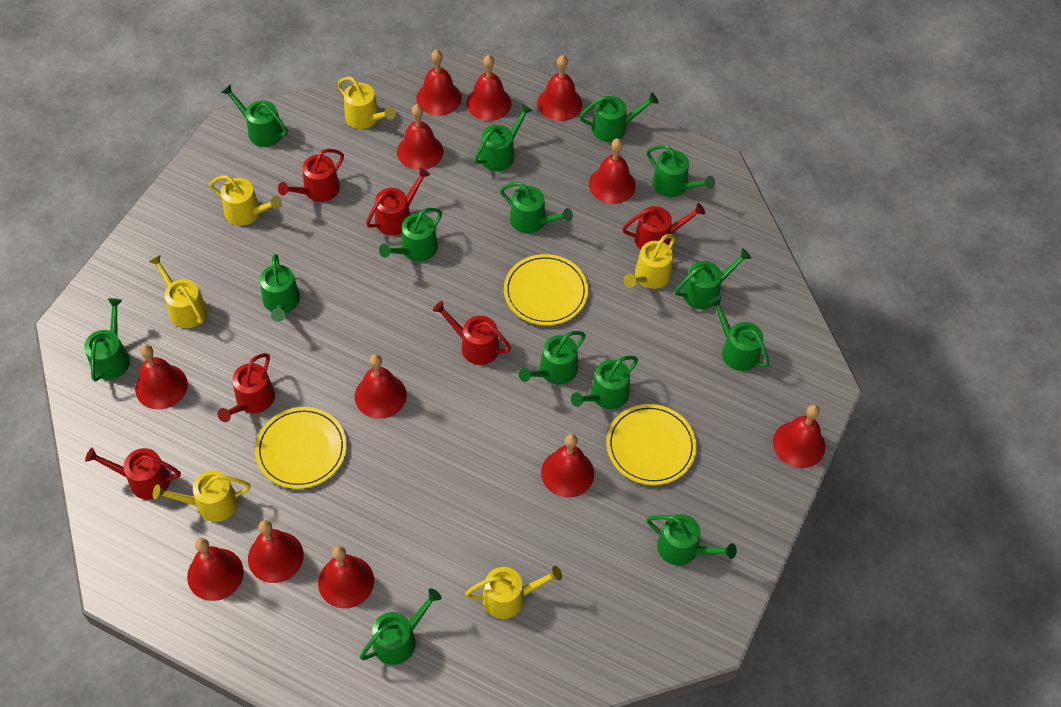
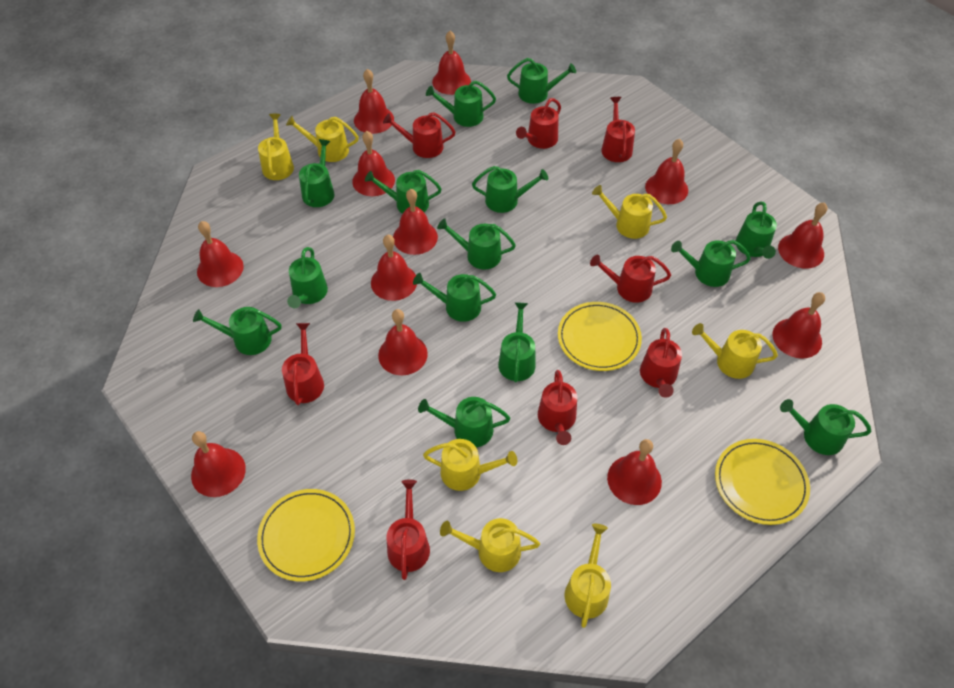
red watering can: [85,448,181,499] [217,353,275,422] [278,149,344,202] [366,167,430,236] [433,301,511,365] [622,203,705,250] = 6 -> [282,323,324,405] [383,112,456,158] [386,480,430,580] [516,98,561,149] [538,370,577,445] [590,255,671,303] [601,97,635,162] [640,328,682,398] = 8
yellow watering can: [148,254,207,328] [153,470,251,522] [210,175,282,226] [337,77,396,129] [465,566,562,619] [623,234,676,289] = 6 -> [258,114,294,180] [286,116,359,162] [423,439,517,491] [440,518,540,572] [564,524,611,628] [592,185,667,239] [692,323,778,379] = 7

